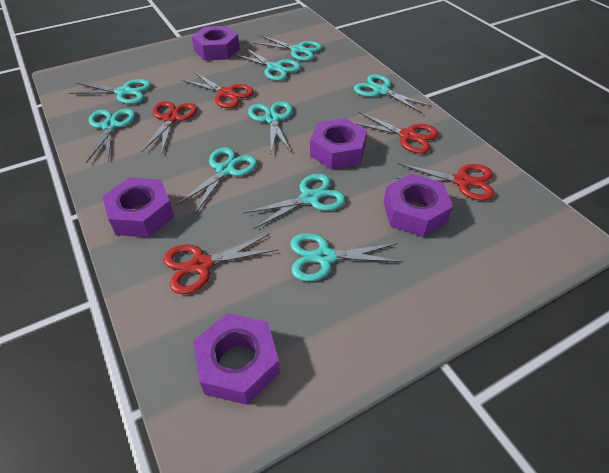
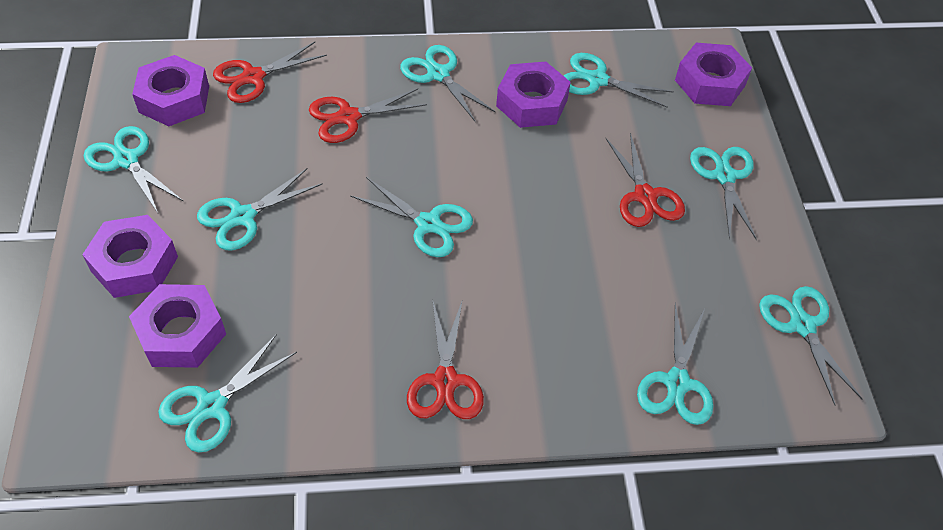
red scissors: [141,101,197,154] [163,233,278,294] [182,72,254,108] [355,112,439,154] [396,163,494,201] = 5 -> [213,42,327,103] [309,89,427,143] [407,299,484,419] [605,133,685,227] = 4

